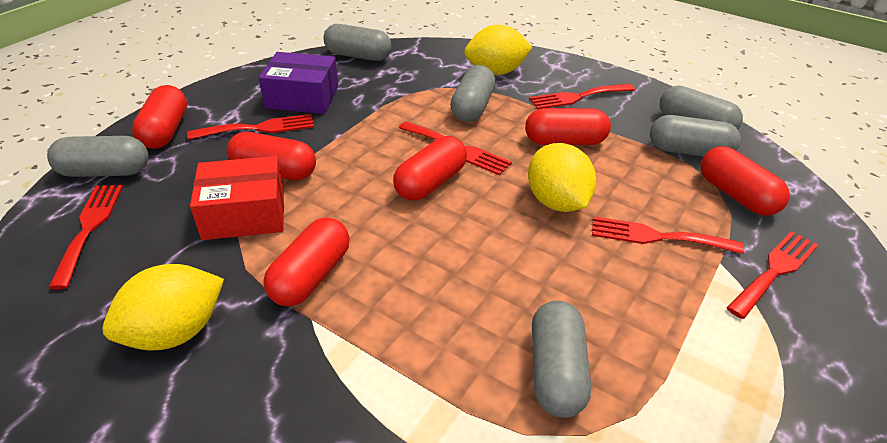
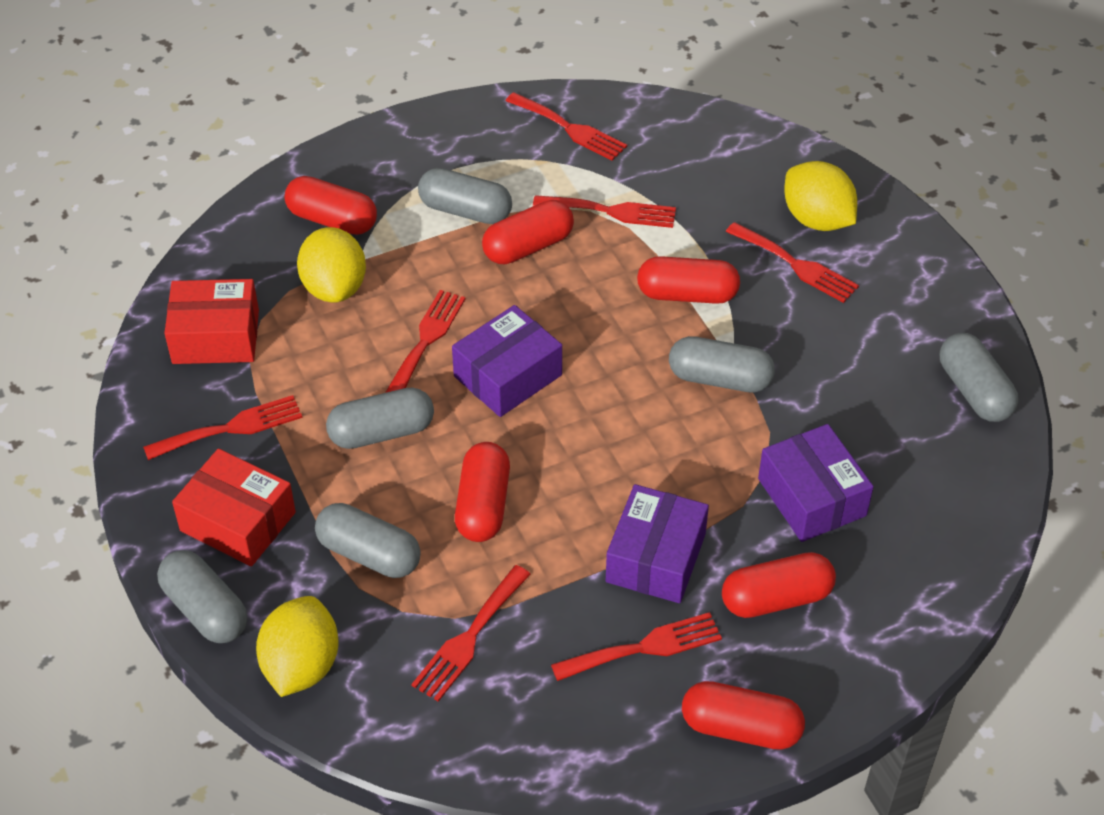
purple box: [259,52,338,114] = 1 -> [452,305,562,417] [606,484,709,603] [758,424,874,542] = 3
red box: [190,156,284,240] = 1 -> [164,279,259,364] [172,449,296,566] = 2
red fork: [48,185,123,290] [187,114,314,140] [399,121,512,175] [529,84,635,110] [592,216,744,254] [727,231,818,319] = 6 -> [143,395,302,460] [385,290,466,393] [411,565,531,702] [506,92,627,161] [533,195,676,228] [551,612,722,681] [726,222,859,303] = 7

